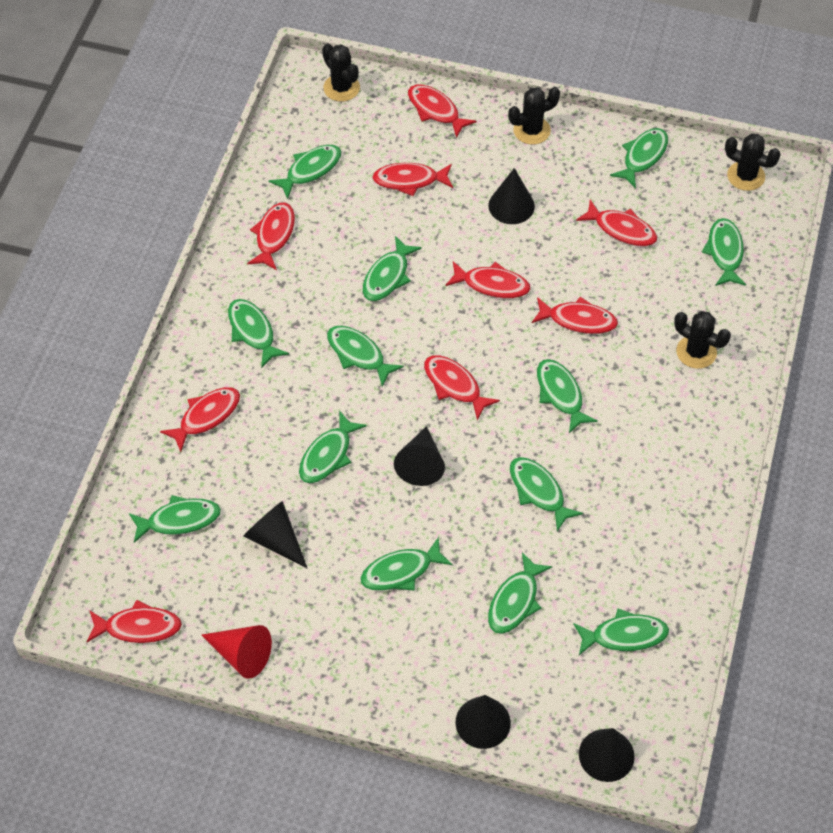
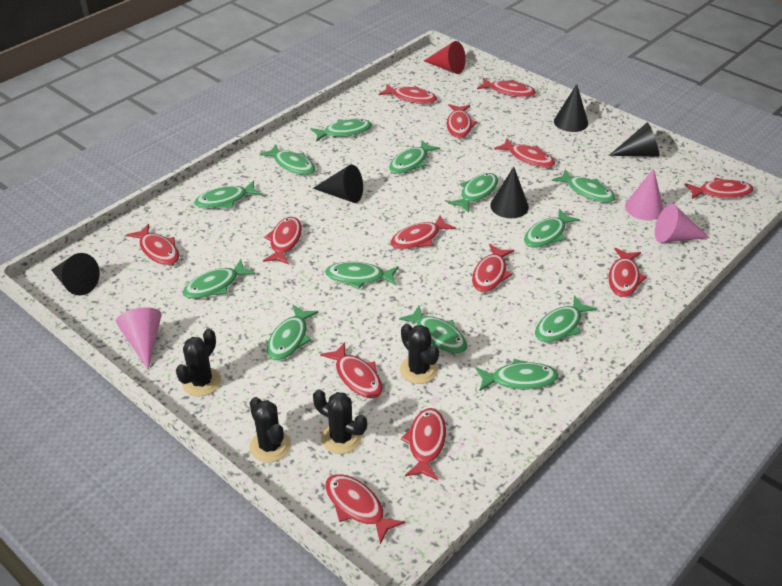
pink cone: none = 0 -> [116,308,162,370] [625,168,664,220] [655,204,710,243] = 3
red fish: [87,600,182,643] [160,387,240,452] [247,203,295,270] [372,163,453,196] [408,85,477,138] [424,355,500,420] [445,261,530,298] [532,297,618,334] [576,200,657,246] = 9 -> [126,224,179,265] [263,217,302,265] [320,342,383,398] [325,474,405,544] [378,84,437,104] [390,215,456,249] [401,408,446,480] [447,104,478,138] [472,244,514,292] [477,77,536,97] [494,138,555,168] [608,248,647,297] [685,177,753,199] = 13

